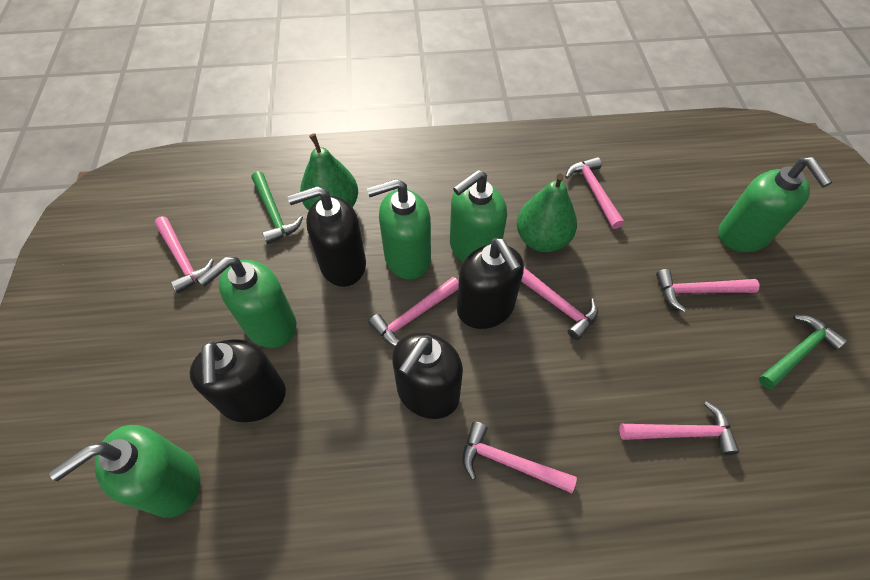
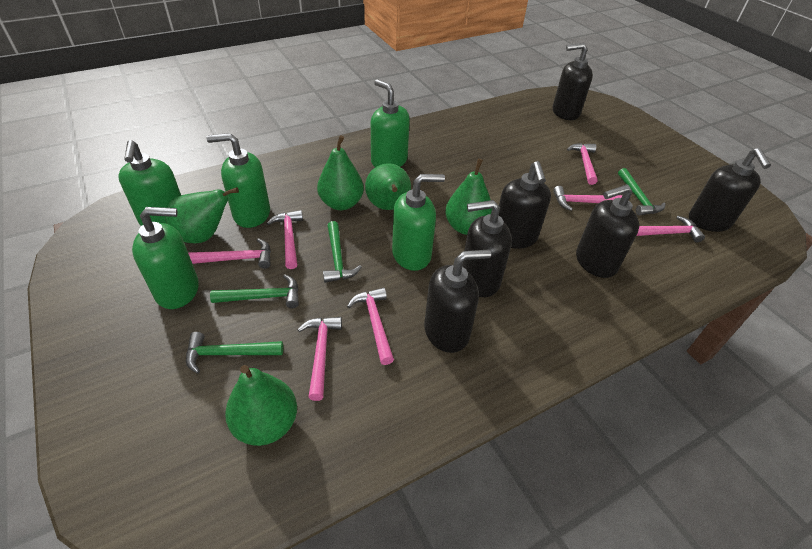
black soap dispenser: [189,339,286,422] [288,186,366,287] [392,333,463,419] [457,238,524,329] = 4 -> [424,249,491,353] [462,200,512,297] [499,161,551,249] [553,43,593,120] [576,184,639,278] [689,148,771,232] = 6
green hammer: [252,171,303,244] [759,315,848,389] = 2 -> [186,332,283,374] [210,274,299,308] [323,221,362,283] [618,168,666,216] = 4
green pear: [300,133,358,210] [516,173,577,252] = 2 -> [165,187,239,243] [225,365,297,446] [317,136,364,210] [365,163,411,210] [445,159,492,235] = 5

